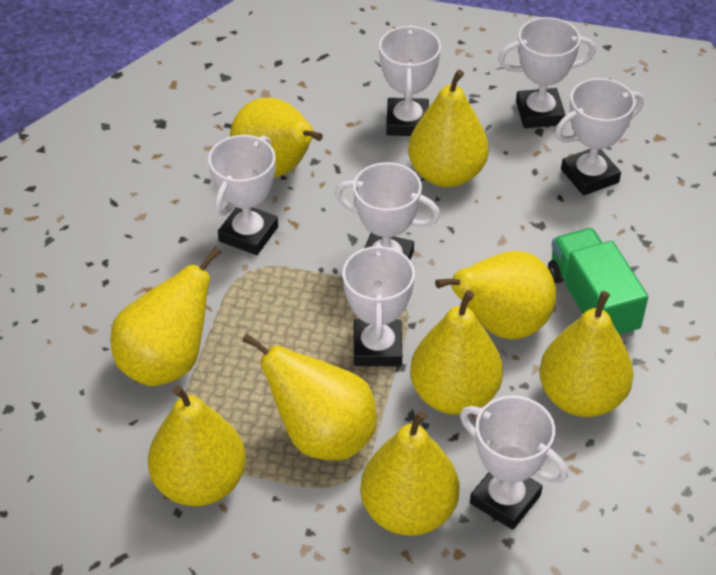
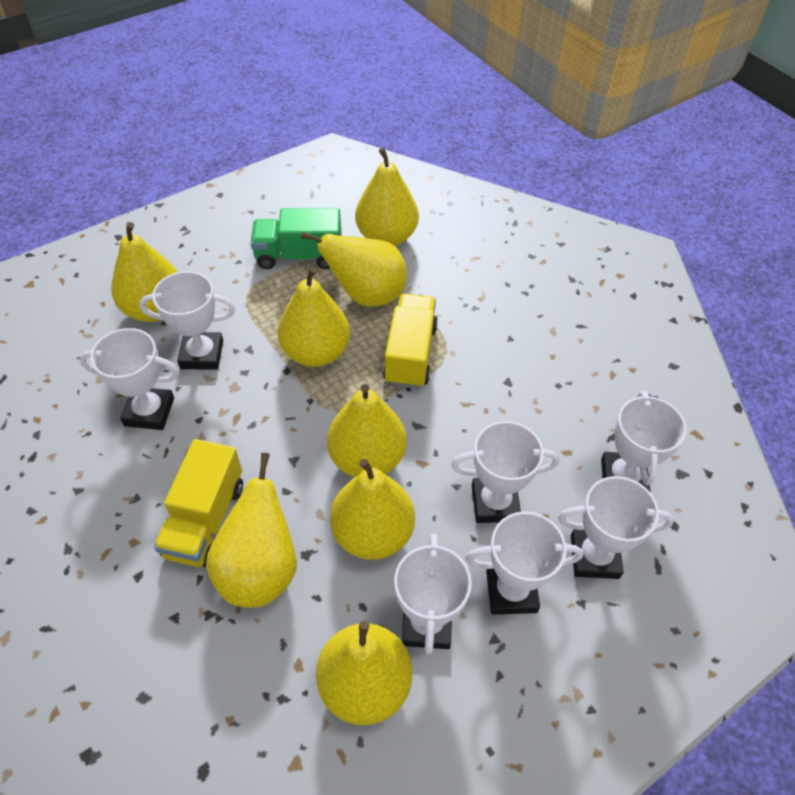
yellow pear: [111,246,221,386] [148,386,246,506] [230,98,323,177] [242,333,377,461] [360,410,460,536] [408,70,489,187] [410,290,503,415] [435,251,557,340] [539,291,634,417] = 9 -> [111,222,178,322] [206,453,297,608] [277,267,350,367] [301,231,407,307] [316,621,412,725] [327,384,406,477] [330,459,415,560] [355,147,419,246] = 8
yellow truck: none = 0 -> [154,439,243,567] [383,294,438,388] = 2

